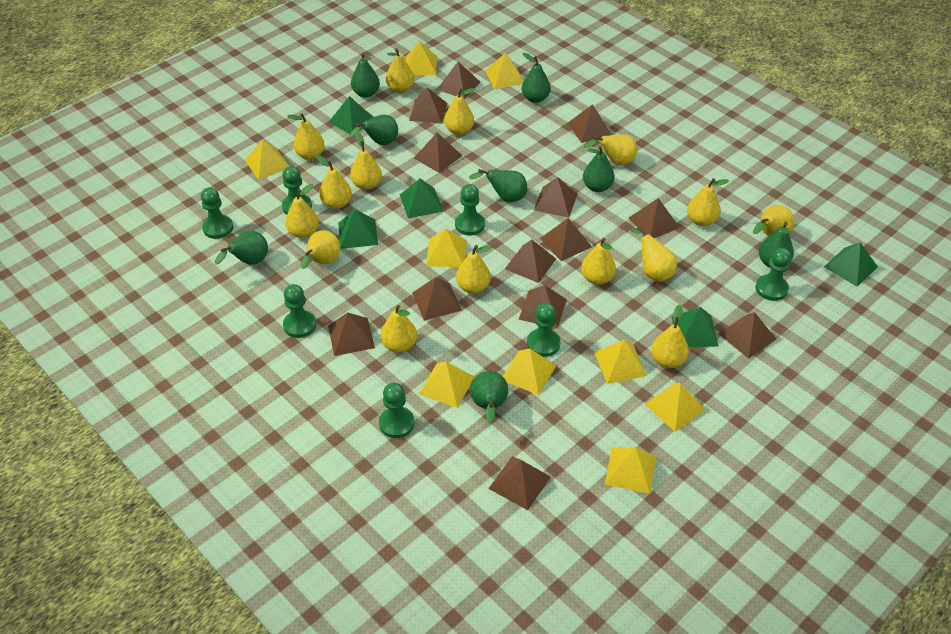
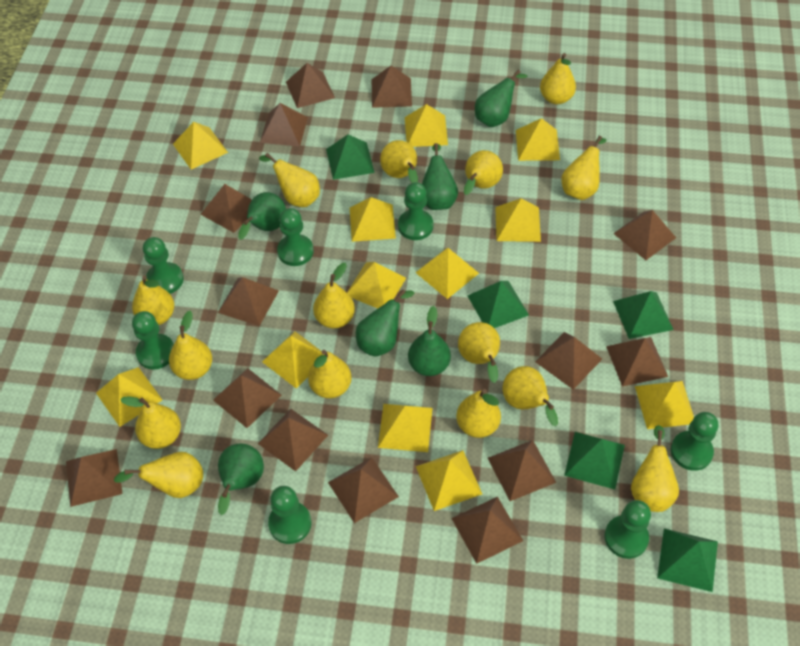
brown pyramid: [328,313,375,356] [409,87,447,124] [412,277,462,321] [414,133,462,173] [437,61,480,99] [488,456,551,510] [505,239,556,283] [518,285,567,328] [534,177,577,217] [540,218,592,261] [568,104,612,143] [629,198,680,238] [718,312,776,359] = 13 -> [66,449,123,507] [200,184,252,233] [213,368,282,428] [218,277,279,326] [258,409,328,471] [260,103,308,147] [286,63,335,108] [328,457,399,523] [372,66,412,108] [451,497,523,564] [488,440,556,501] [535,332,602,390] [606,337,668,387] [613,210,676,260] = 14
green pear: [215,231,268,264] [349,114,398,145] [351,53,380,98] [469,169,527,202] [470,371,508,423] [522,53,551,103] [583,145,615,192] [759,222,794,268] = 8 -> [218,443,264,515] [238,192,286,240] [356,289,414,356] [408,306,451,376] [422,143,458,210] [475,70,527,127] = 6
yellow pyramid: [245,139,289,180] [405,41,437,75] [419,362,474,408] [426,229,467,267] [485,53,524,89] [503,349,557,395] [594,340,647,384] [605,447,656,494] [644,383,706,432] = 9 -> [96,367,162,427] [173,122,228,170] [262,331,322,388] [347,262,406,308] [350,197,396,242] [378,404,432,452] [405,104,448,147] [415,248,479,299] [416,450,482,511] [495,198,541,242] [516,118,560,161] [635,381,694,429] = 12

